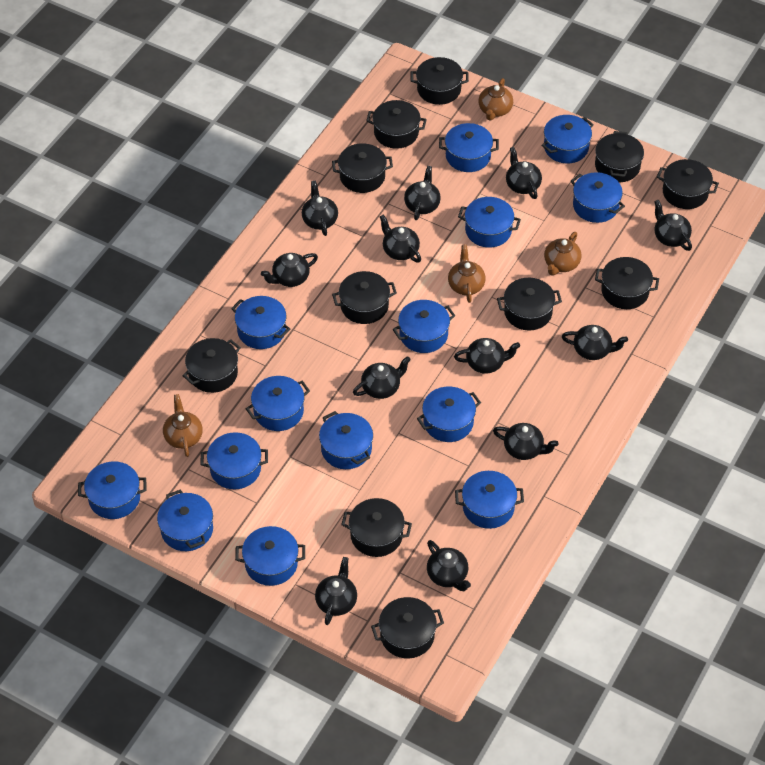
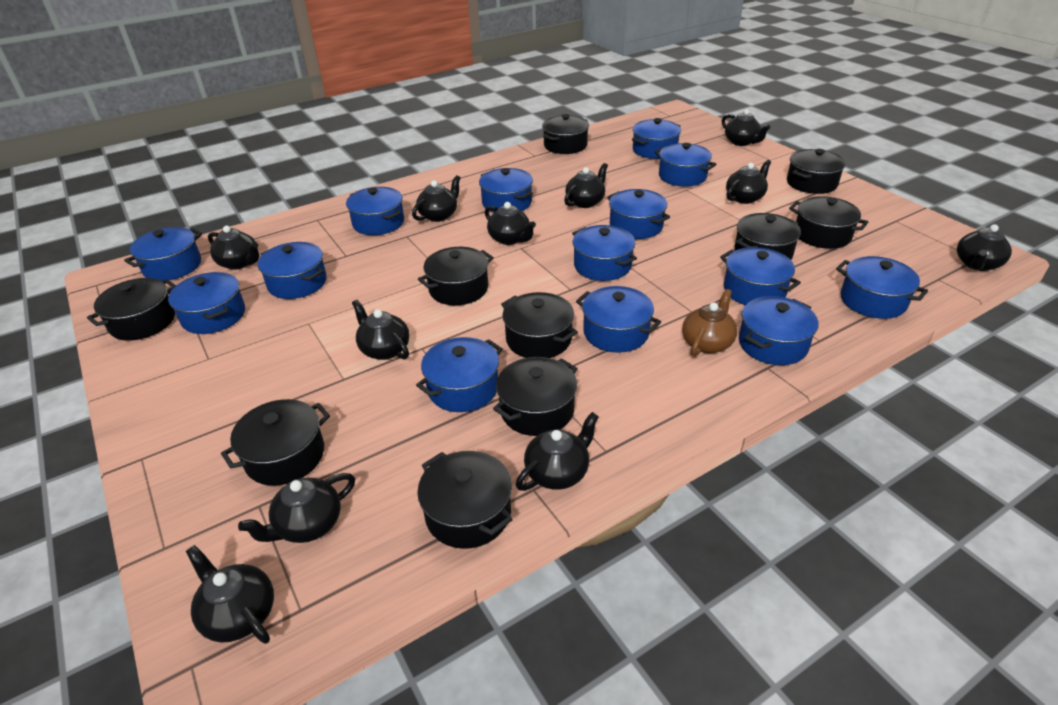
black pot: [183,338,241,393] [332,143,393,193] [332,271,397,324] [341,498,412,557] [366,100,427,149] [371,597,444,659] [411,57,469,105] [497,278,562,331] [595,131,644,182] [595,257,659,309] [657,159,719,209] = 11 -> [87,278,176,341] [221,399,330,486] [417,451,513,549] [418,247,494,305] [493,357,578,436] [501,292,578,358] [542,114,589,154] [734,213,801,260] [787,149,846,194] [789,196,868,249] = 10
black teapot: [261,253,318,287] [302,181,338,236] [315,557,357,625] [353,356,411,399] [380,215,421,263] [404,166,441,220] [427,540,471,591] [454,338,520,374] [493,423,559,460] [506,147,542,199] [562,325,628,360] [654,200,692,251] = 12 -> [186,545,274,644] [208,226,259,270] [238,473,355,543] [352,300,410,360] [412,175,461,222] [485,202,536,245] [516,412,599,491] [564,163,608,208] [722,109,770,146] [726,160,771,204] [957,224,1012,271] = 11
brown teapot: [163,394,203,457] [448,244,485,303] [478,78,513,121] [544,232,582,275] = 4 -> [682,289,737,357] = 1

